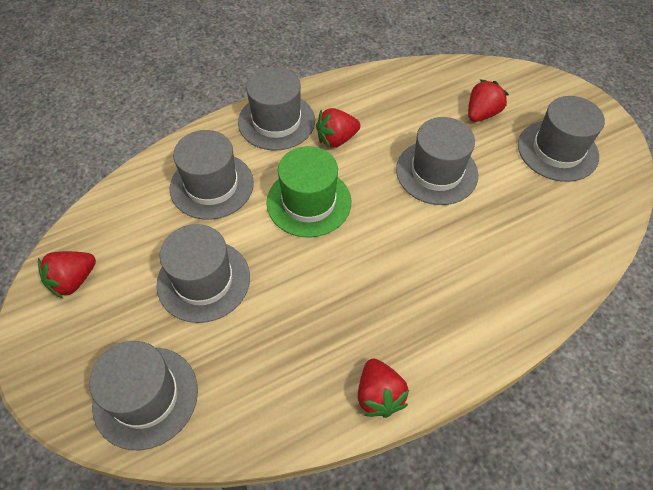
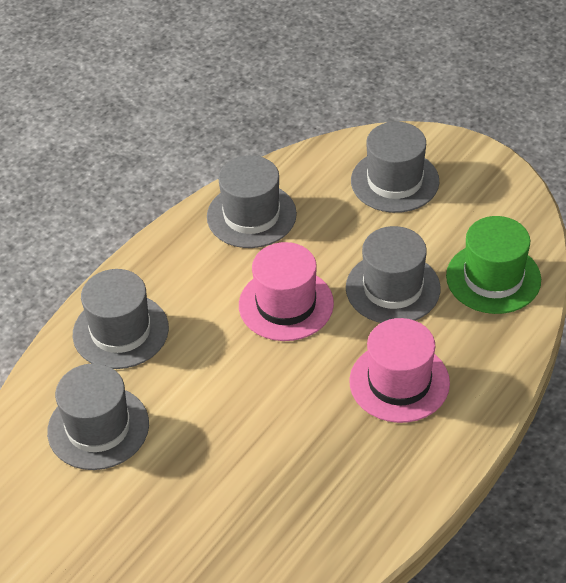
grey hat: [89,341,198,450] [157,224,250,323] [170,130,254,220] [238,67,315,150] [396,117,478,205] [518,96,605,182] = 6 -> [47,363,149,470] [73,269,169,369] [207,155,297,248] [346,226,441,323] [351,122,439,213] = 5
pink hat: none = 0 -> [239,242,334,341] [349,318,450,423] = 2
red strawberry: [38,251,96,299] [316,108,360,148] [358,359,409,418] [468,79,509,122] = 4 -> none = 0

